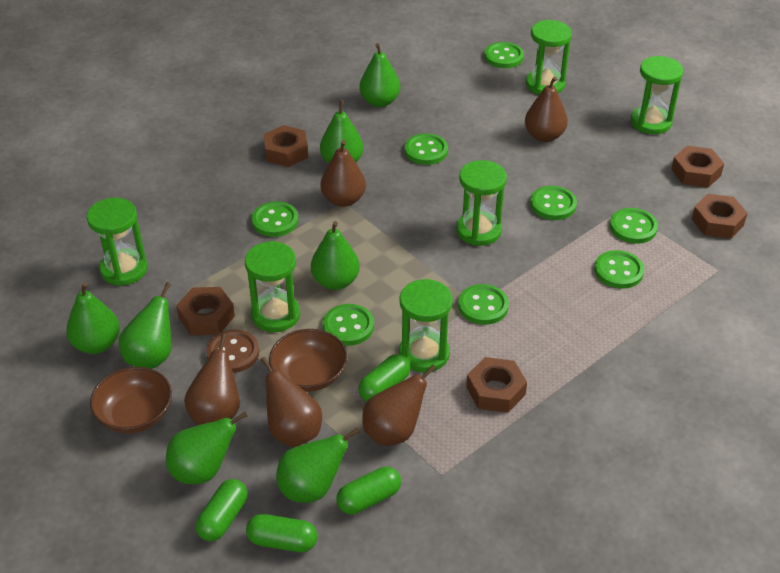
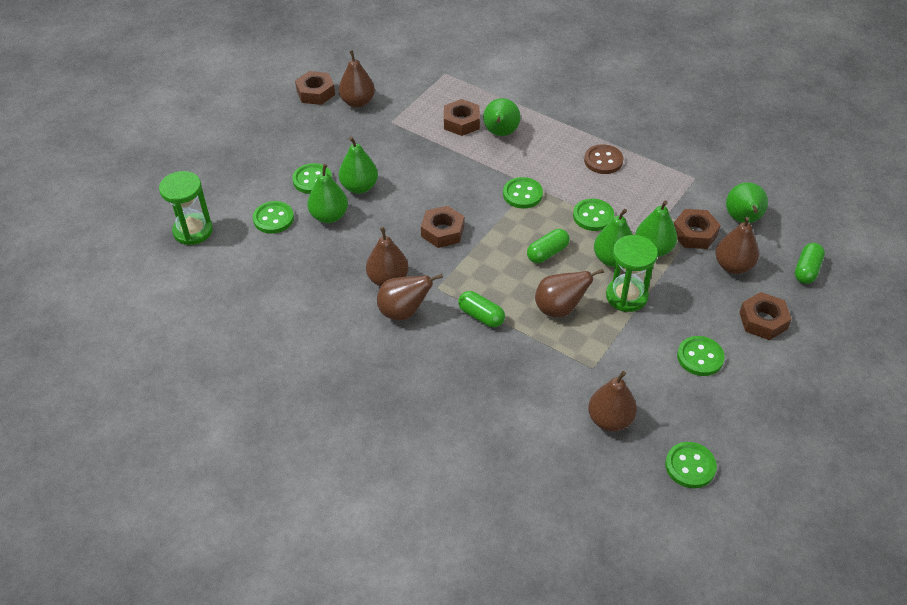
brown bowl: [90,367,172,433] [269,329,347,392] = 2 -> none = 0
brown pear: [184,333,240,425] [260,357,322,447] [321,140,366,207] [362,364,436,446] [525,77,568,142] = 5 -> [338,50,375,108] [366,227,409,287] [377,274,443,320] [535,269,604,317] [588,371,637,432] [715,217,759,274] = 6
green button: [252,201,298,237] [323,304,374,346] [405,133,448,165] [458,284,509,325] [484,42,524,68] [530,186,577,220] [594,250,644,289] [610,208,658,244] = 8 -> [253,201,294,234] [292,163,332,194] [503,177,543,209] [573,199,614,231] [665,442,717,488] [677,336,725,376] = 6
green capsule: [196,479,248,541] [246,514,317,552] [336,467,401,514] [358,354,411,401] = 4 -> [458,291,505,327] [527,229,570,263] [795,243,825,284] = 3
green hourglass: [87,197,148,286] [245,241,300,332] [399,279,453,372] [456,160,507,246] [526,20,572,95] [631,56,683,134] = 6 -> [159,171,213,245] [606,235,658,312] = 2
green pear: [66,282,120,354] [119,282,171,369] [166,412,248,484] [276,428,360,503] [311,221,360,290] [320,100,364,164] [359,43,400,107] = 7 -> [307,164,348,223] [339,136,378,194] [483,98,521,136] [594,209,633,267] [635,201,677,257] [726,182,768,223] = 6

